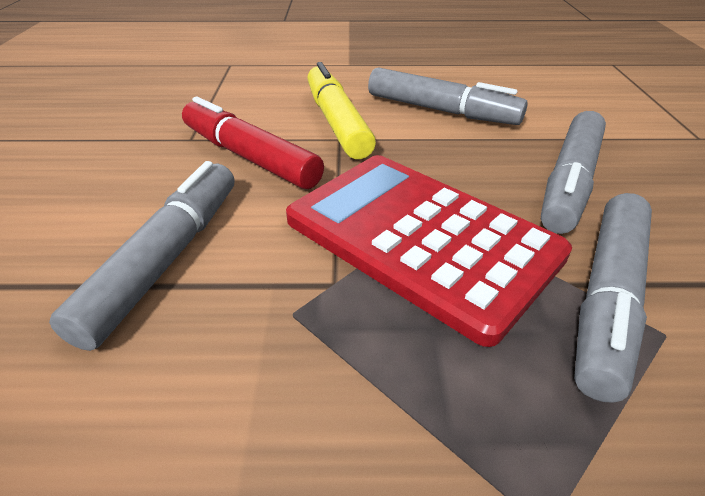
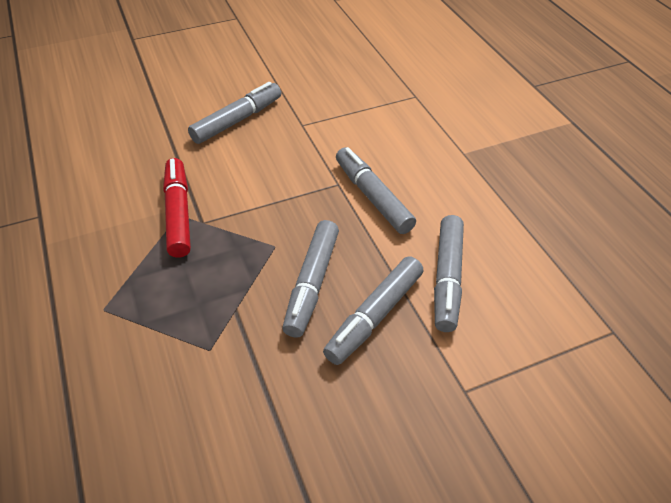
grey marker: [49,161,234,351] [368,67,528,125] [541,111,606,234] [574,193,652,403] = 4 -> [188,82,281,144] [282,220,339,338] [323,256,423,365] [336,147,416,234] [434,215,464,332] = 5
red calculator: [286,155,572,347] = 1 -> none = 0
yellow marker: [307,62,376,159] = 1 -> none = 0

